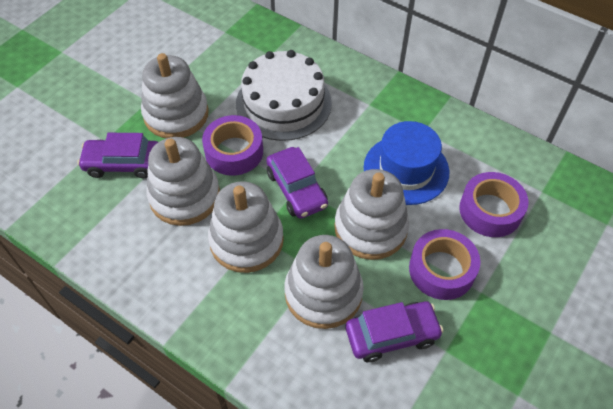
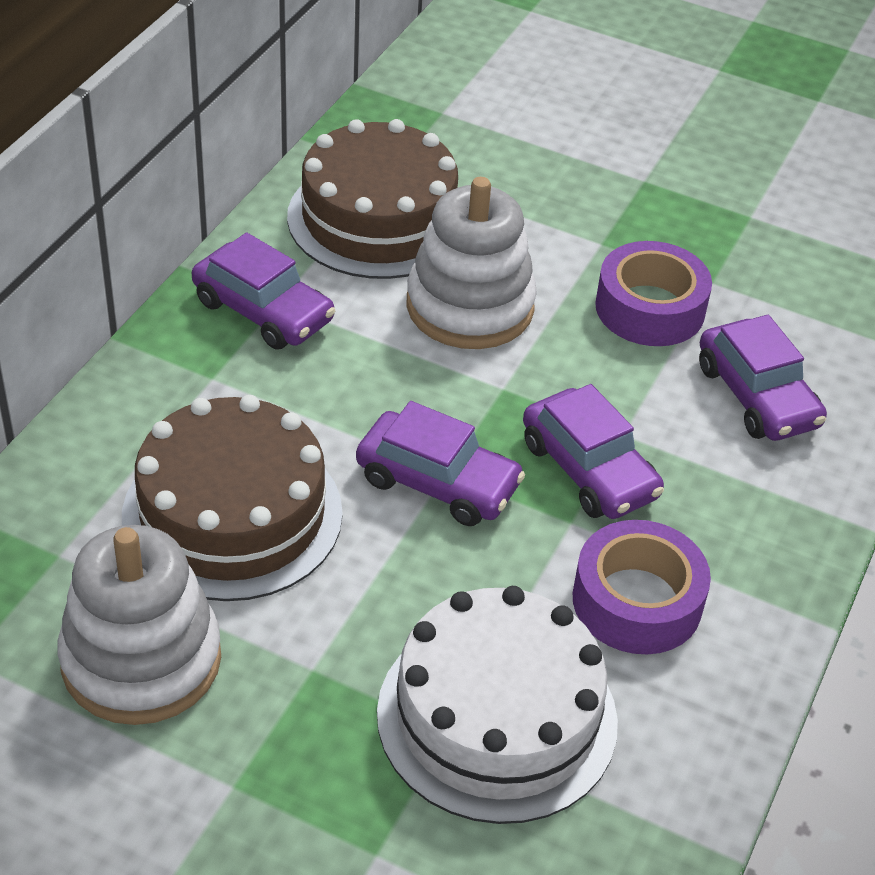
blue hat: [364,121,449,205] = 1 -> none = 0
brown cake: none = 0 -> [122,395,343,601] [287,119,458,279] = 2
purple car: [78,133,158,178] [266,147,328,219] [346,301,444,362] = 3 -> [192,232,335,350] [356,401,525,526] [523,384,664,519] [699,315,827,441] = 4
purple tape: [202,115,263,176] [409,229,480,300] [459,172,529,237] = 3 -> [573,520,711,654] [595,241,712,346] = 2
white stacking toy: [141,53,209,138] [146,137,220,226] [208,181,284,273] [284,235,364,329] [334,169,409,260] = 5 -> [58,525,221,725] [406,177,537,349] = 2

